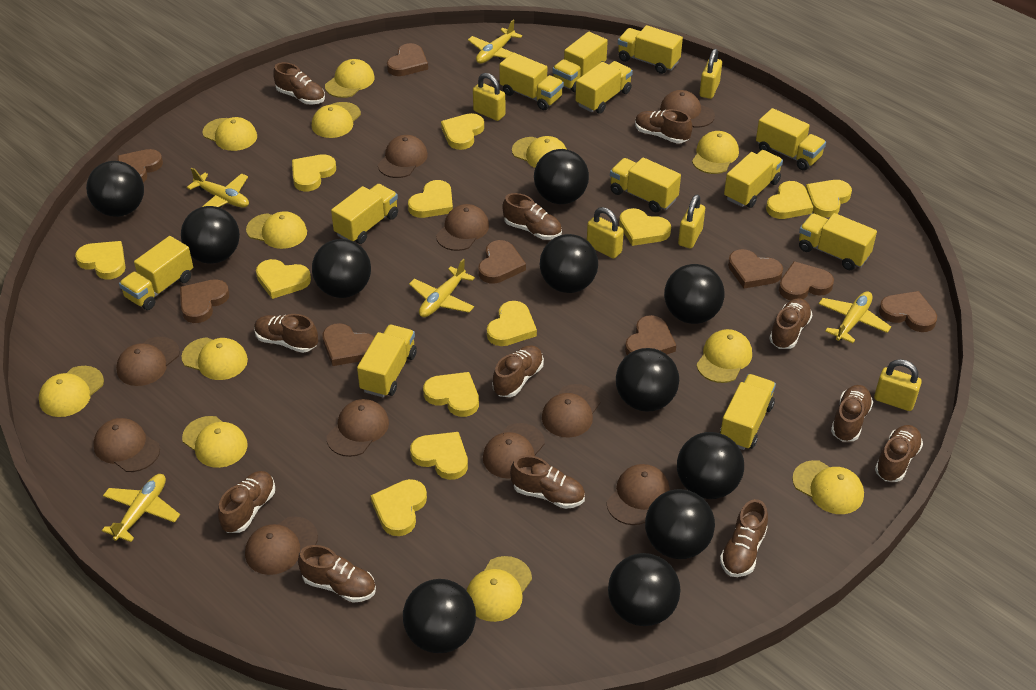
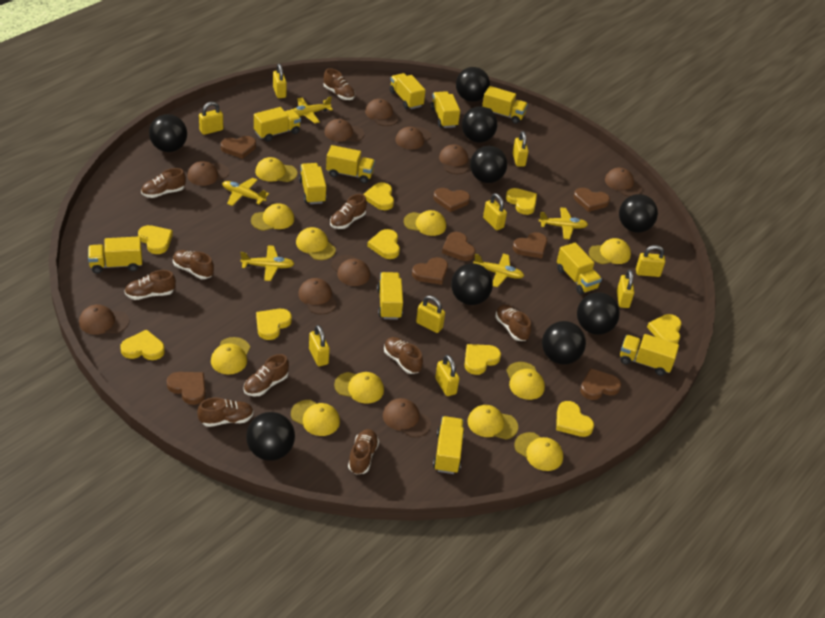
black ball: [86,161,144,217] [181,206,240,263] [312,239,371,298] [403,579,476,653] [534,149,589,204] [540,234,598,293] [608,553,680,626] [616,348,679,412] [645,489,715,559] [664,264,725,324] [677,432,744,499] = 11 -> [149,114,187,152] [246,412,295,461] [451,263,493,305] [456,67,490,102] [462,106,497,142] [470,146,507,183] [542,321,586,365] [577,292,620,335] [619,194,658,233] = 9
brown heart: [118,149,163,183] [180,279,229,323] [322,323,374,366] [387,43,428,76] [478,240,526,284] [625,315,676,355] [728,249,783,289] [779,261,834,300] [879,291,937,332] = 9 -> [167,372,206,405] [221,136,256,159] [412,257,448,285] [433,188,470,212] [442,232,475,261] [513,232,547,258] [574,188,610,212] [580,368,621,400] = 8
brown shoe: [218,471,275,533] [254,314,318,353] [273,62,325,104] [298,545,376,603] [492,345,544,397] [502,193,562,240] [510,455,585,509] [635,109,692,144] [720,499,768,577] [769,298,812,349] [831,385,873,442] [875,425,923,482] = 12 -> [124,270,176,300] [141,168,186,198] [173,250,214,279] [197,397,254,427] [243,354,289,396] [324,68,355,100] [330,194,367,229] [348,429,379,475] [384,337,423,374] [495,305,531,341] = 10
yellow cap: [39,366,104,417] [181,337,248,380] [182,416,248,468] [203,117,257,151] [246,211,307,249] [312,102,361,138] [325,59,374,98] [467,556,532,622] [512,136,566,168] [692,131,739,174] [696,329,752,383] [792,460,864,514] = 12 -> [211,337,250,375] [251,203,294,231] [255,157,297,182] [291,400,340,436] [296,227,336,260] [334,372,384,404] [404,210,446,236] [468,405,518,439] [506,362,545,400] [514,432,563,471] [589,238,631,264] = 11
yellow heart: [75,241,126,279] [256,259,311,299] [292,154,336,191] [371,479,427,536] [408,180,453,218] [410,432,468,480] [423,372,479,417] [441,113,484,150] [487,301,537,346] [619,208,671,246] [766,181,813,219] [805,180,852,217] = 12 -> [120,329,165,360] [138,225,173,254] [256,309,292,340] [363,182,394,210] [367,229,400,259] [464,344,501,375] [506,188,537,215] [556,401,594,437] [647,314,682,344] = 9
yellow padlock: [473,73,505,121] [587,207,624,259] [678,194,705,248] [700,49,722,99] [874,359,922,411] = 5 -> [199,102,223,135] [273,64,287,98] [309,325,330,366] [416,295,445,333] [435,355,460,396] [483,193,507,230] [512,131,529,167] [617,269,634,308] [636,245,665,277] = 9
yellow truck: [119,236,193,310] [331,184,398,244] [357,325,417,397] [499,52,564,110] [552,32,608,92] [575,61,633,114] [610,157,681,212] [618,25,683,74] [720,374,776,450] [724,150,783,208] [756,108,826,171] [799,213,877,270] = 12 -> [88,236,142,274] [254,107,301,142] [299,163,326,204] [326,145,375,183] [377,272,403,320] [390,73,426,109] [431,91,460,128] [433,416,464,474] [482,86,528,124] [557,242,602,294] [620,334,679,376] = 11

